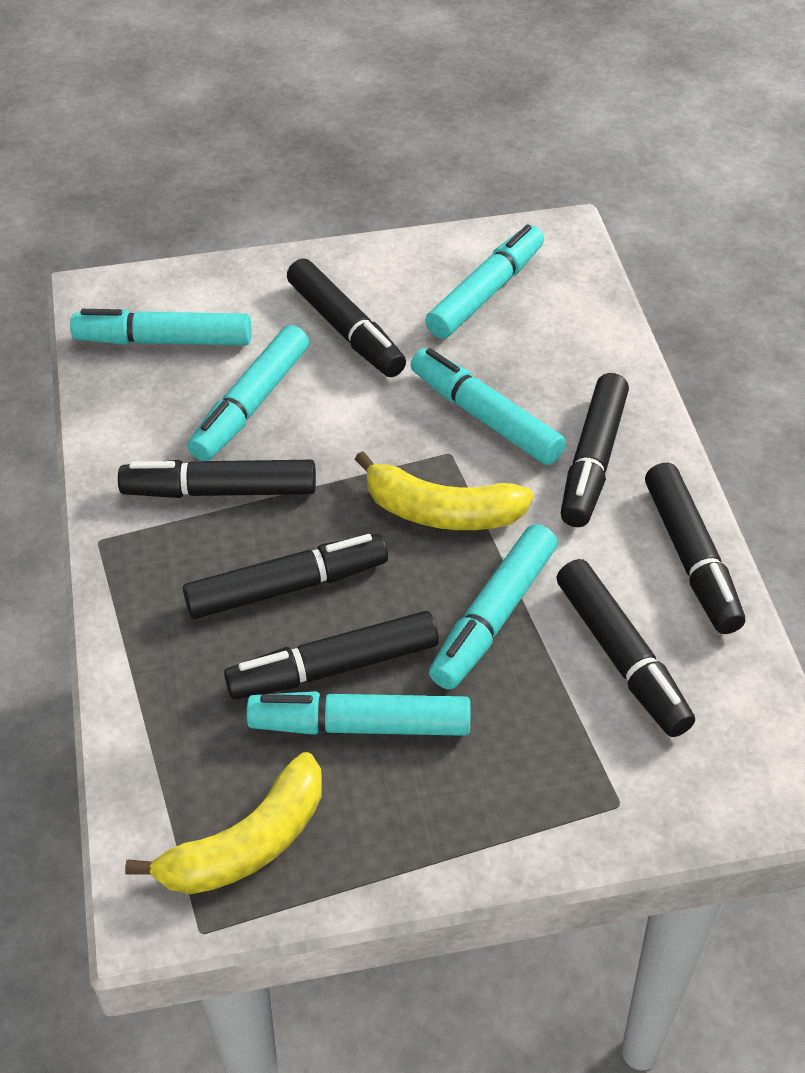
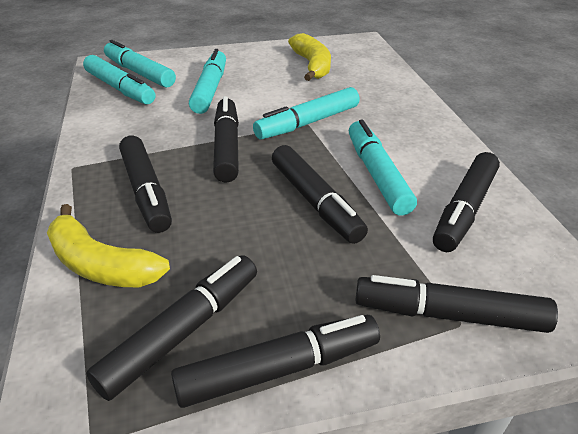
turquoise marker: [70,309,252,346] [188,325,309,461] [246,691,470,736] [411,348,566,465] [425,224,544,339] [429,524,558,690] = 6 -> [83,55,155,105] [104,40,176,88] [189,49,226,114] [253,87,360,140] [349,119,417,216] = 5

